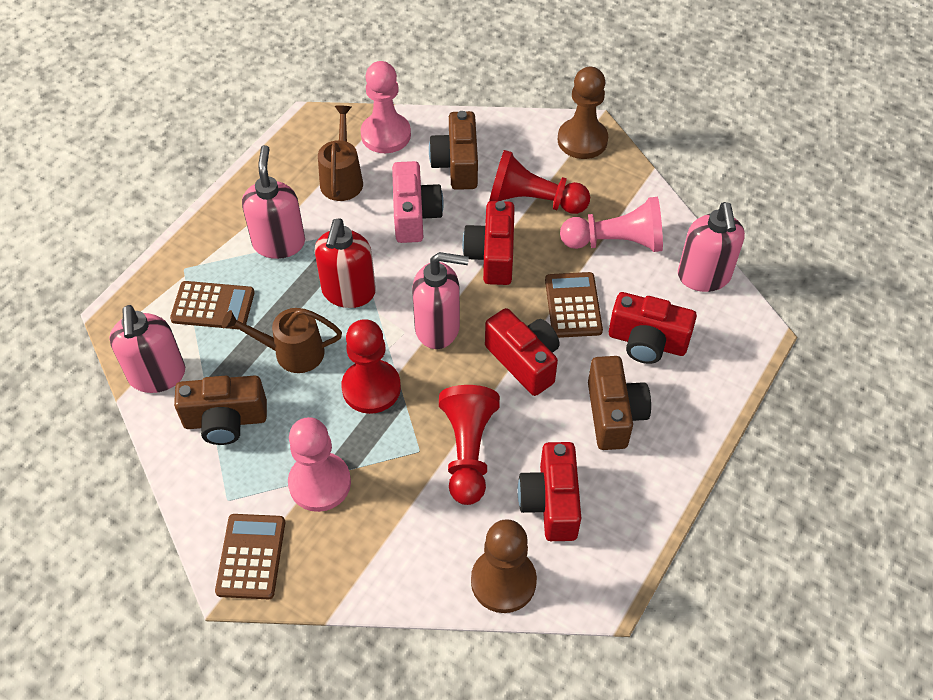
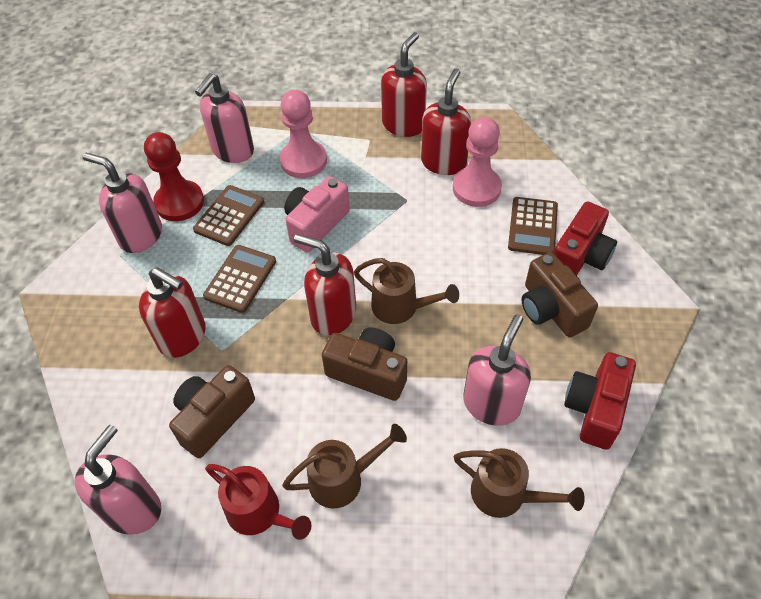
brown pawn: [471,519,537,613] [558,67,608,159] = 2 -> none = 0
brown watering can: [222,308,342,373] [318,105,363,201] = 2 -> [282,424,407,508] [354,258,459,324] [453,448,585,518] = 3
pink pawn: [288,417,351,512] [361,61,411,153] [560,197,663,252] = 3 -> [280,90,327,178] [453,117,502,207] = 2
red camera: [462,201,515,285] [485,308,560,396] [518,442,581,541] [609,292,697,364] = 4 -> [554,201,617,276] [564,352,636,450] = 2
red pawn: [341,319,401,414] [439,385,500,505] [489,150,590,214] = 3 -> [144,132,204,221] = 1
red soap dispenser: [314,218,376,308] = 1 -> [139,267,206,358] [294,234,356,336] [381,32,427,137] [421,68,472,175] = 4
red watering can: none = 0 -> [205,464,311,540] = 1

